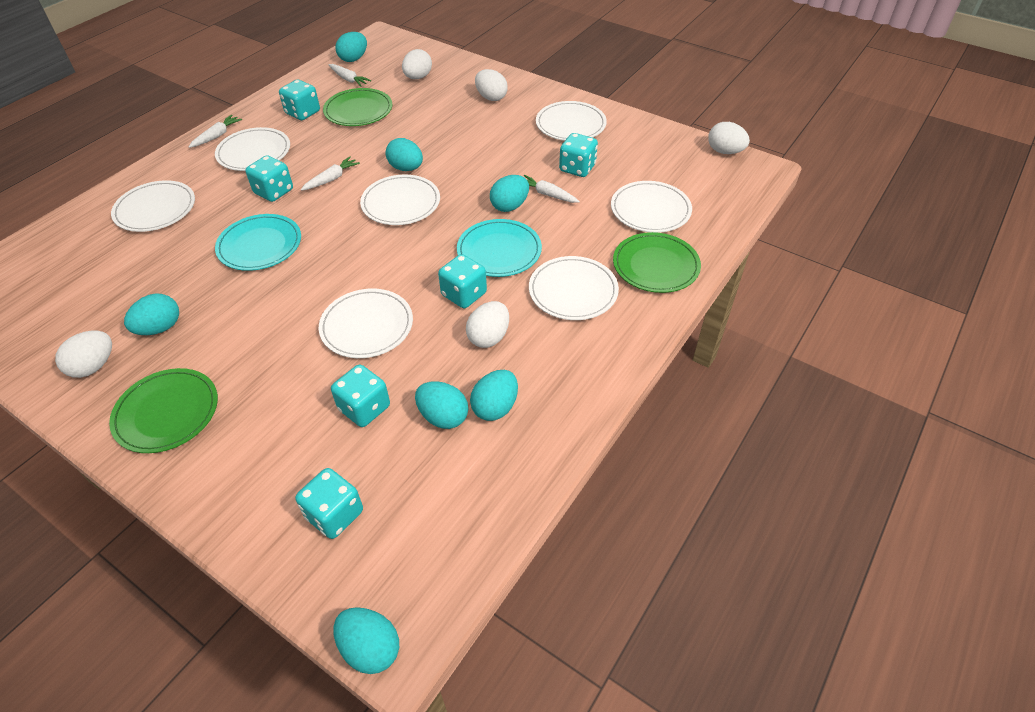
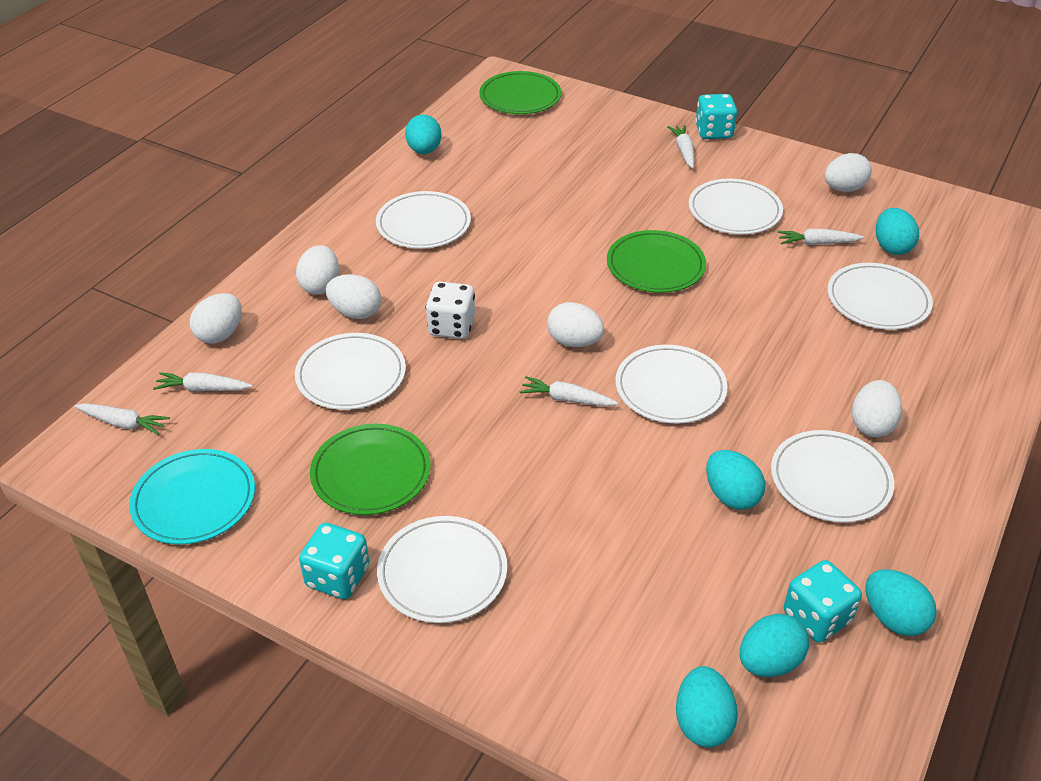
turquoise dice: [245,155,293,202] [279,79,320,120] [295,468,363,539] [331,365,390,427] [438,254,487,308] [559,133,598,177] = 6 -> [299,523,370,599] [695,94,737,139] [784,560,862,643] = 3
turquoise egg: [124,294,179,335] [333,607,399,674] [336,32,367,62] [386,138,423,171] [415,381,468,429] [470,370,518,421] [490,175,529,212] = 7 -> [405,114,441,154] [676,666,738,748] [706,450,765,510] [740,614,809,677] [865,570,937,636] [876,208,919,255] = 6
turquoise plate: [215,214,301,271] [457,219,542,277] = 2 -> [129,449,255,544] = 1
white carrot: [188,115,242,148] [301,157,360,191] [328,64,371,86] [524,175,580,203] = 4 -> [74,403,170,435] [153,372,253,391] [519,376,618,406] [668,125,694,169] [777,229,864,245] = 5
white dice: none = 0 -> [426,282,475,339] = 1
white egg: [55,331,112,378] [402,49,432,79] [466,301,509,348] [475,69,508,101] [708,122,750,154] = 5 -> [189,293,242,344] [296,245,339,295] [326,274,381,319] [547,302,604,347] [825,153,872,192] [852,380,902,437] = 6

